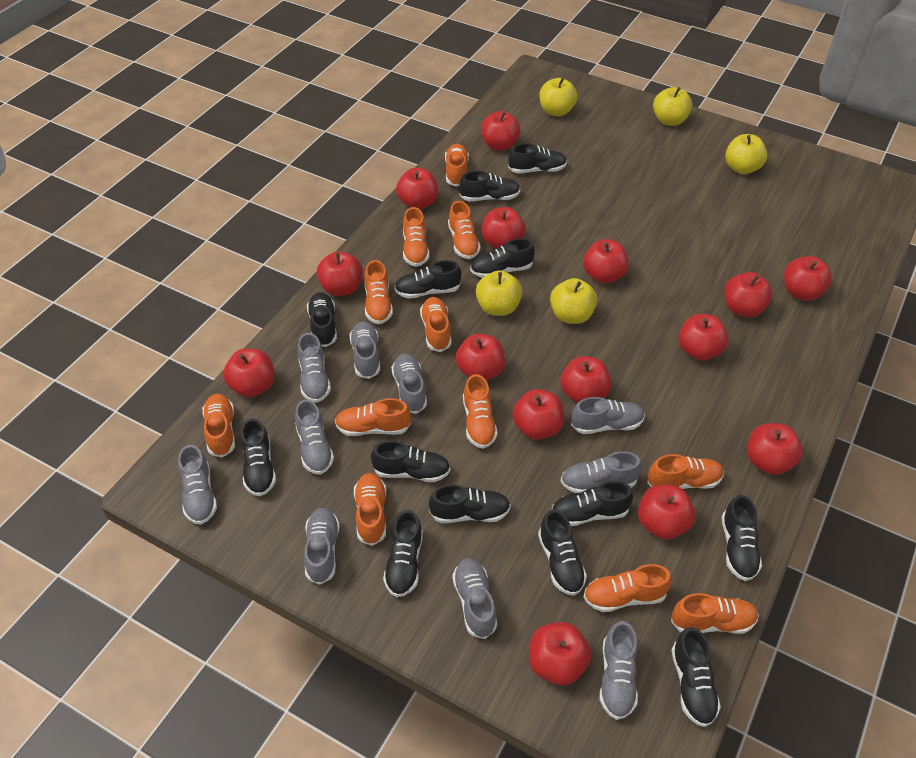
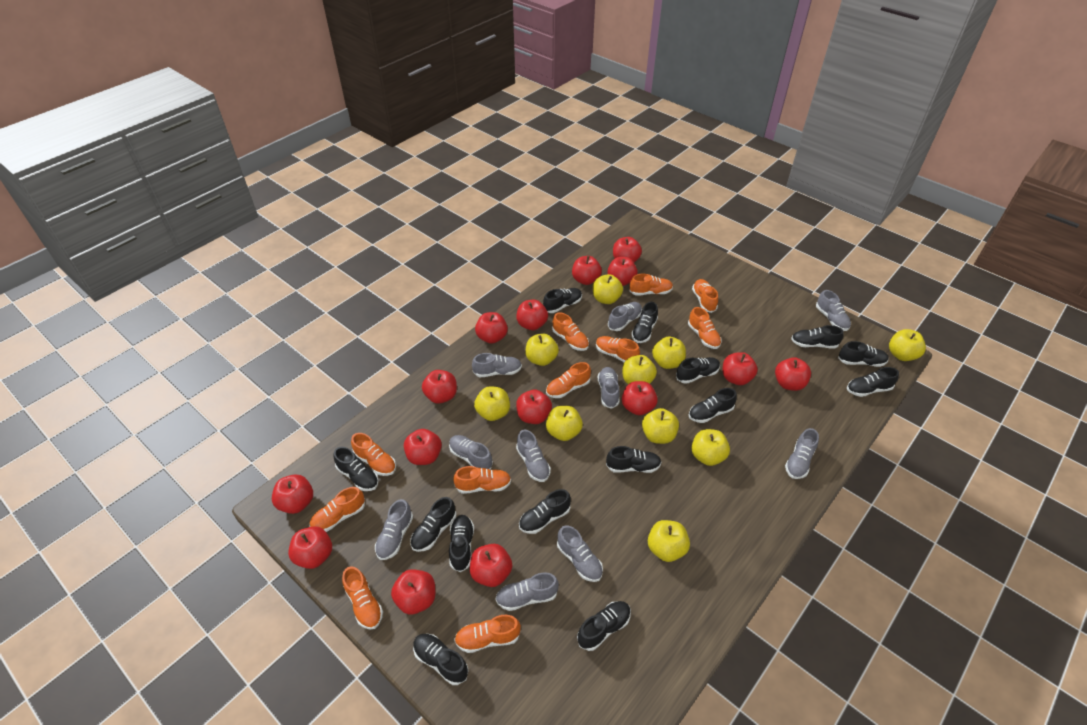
black shoe: [241,418,276,496] [307,292,337,347] [371,440,450,482] [383,510,423,597] [394,260,461,299] [429,484,511,523] [459,171,520,201] [470,238,535,278] [508,143,567,173] [538,510,587,596] [552,481,633,526] [671,627,721,727] [722,495,762,581] = 13 -> [333,447,379,491] [410,497,456,552] [413,634,469,685] [449,515,474,572] [519,489,571,534] [543,288,582,313] [577,601,631,651] [606,446,661,473] [631,302,658,343] [676,357,720,384] [689,388,737,423] [791,325,844,349] [838,341,889,367] [847,367,899,397] = 14
orange shoe: [202,394,235,458] [335,398,411,436] [354,473,386,546] [364,260,393,324] [403,207,429,267] [420,297,451,352] [445,144,469,187] [448,201,481,259] [463,374,498,449] [583,564,672,612] [647,454,724,489] [671,593,759,634] = 12 -> [310,487,365,532] [342,566,383,630] [351,433,396,476] [453,466,511,494] [454,615,521,653] [546,362,591,398] [552,313,589,351] [596,336,640,362] [629,274,673,296] [688,307,722,349] [692,279,718,313] = 11
yellow apple: [476,270,523,316] [539,78,577,116] [550,278,598,324] [653,87,692,126] [725,134,768,174] = 5 -> [474,386,510,421] [525,334,559,366] [546,406,583,441] [593,274,623,304] [623,355,657,384] [642,408,679,444] [648,520,690,562] [652,337,686,369] [691,429,730,466] [889,329,926,361] = 10

